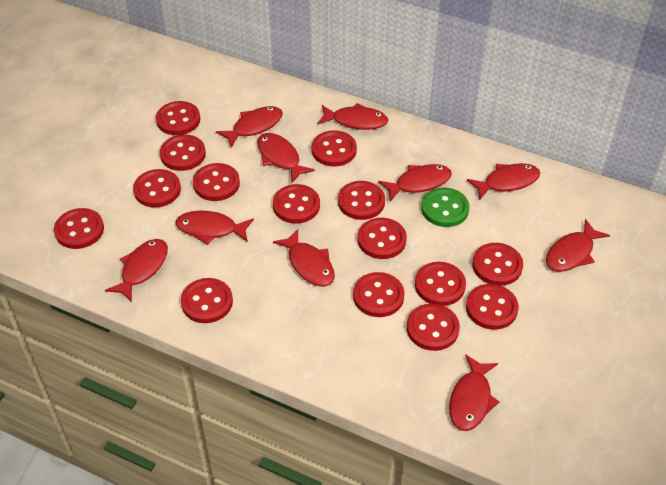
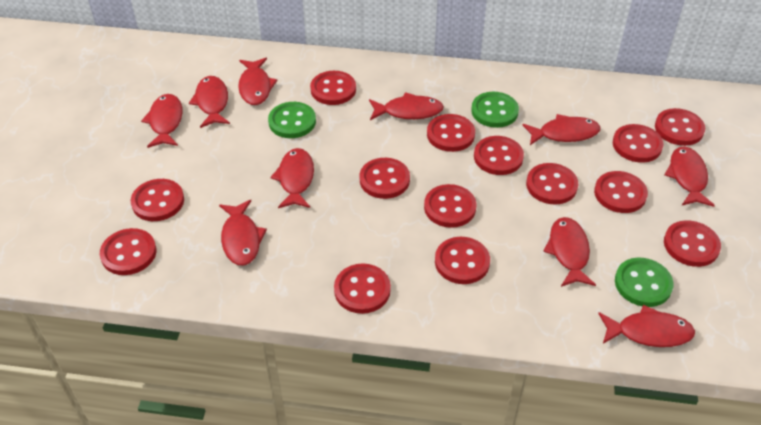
green button: [421,188,469,227] = 1 -> [268,102,316,138] [471,92,519,128] [615,258,674,307] = 3
red button: [54,208,104,249] [133,169,181,208] [156,101,200,135] [160,134,206,171] [181,278,233,323] [193,163,240,201] [273,184,320,224] [312,130,357,167] [338,181,385,220] [353,272,405,317] [358,218,407,259] [407,304,460,351] [415,262,466,306] [466,284,519,330] [472,243,523,286] = 15 -> [100,228,156,275] [131,179,184,221] [310,71,356,105] [334,263,391,314] [359,158,410,199] [424,184,476,228] [427,114,475,152] [435,237,490,284] [474,136,524,175] [526,163,578,205] [594,171,648,213] [613,124,664,163] [655,108,705,146] [664,220,721,267] = 14

